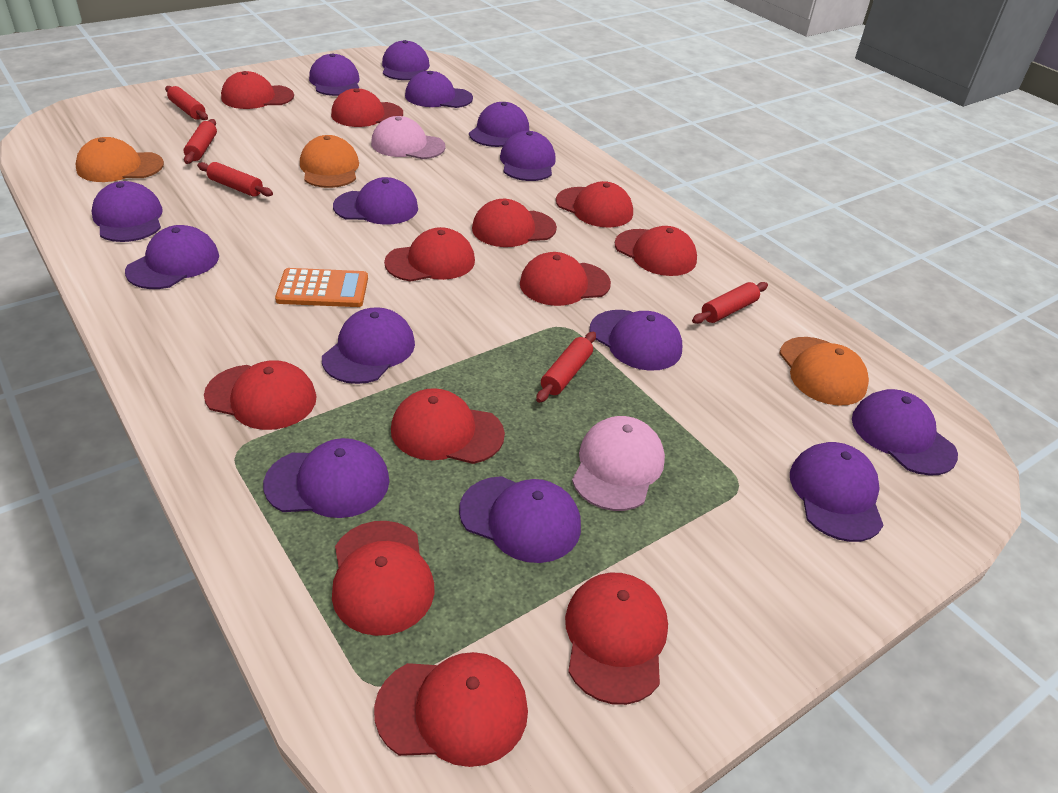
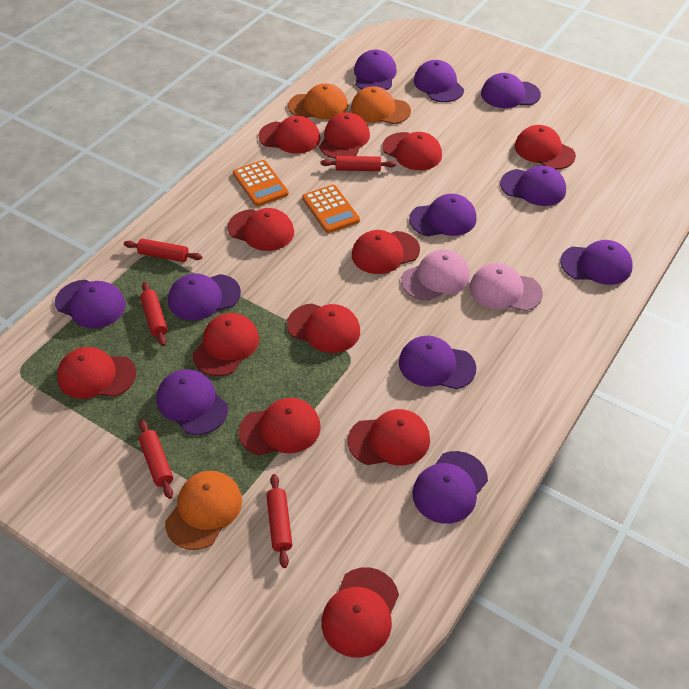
orange calculator: [275,268,368,307] = 1 -> [233,160,289,206] [302,185,360,233] = 2
purple cap: [92,181,163,242] [125,225,219,289] [263,438,389,518] [309,53,360,96] [322,307,415,384] [333,177,418,225] [382,40,430,80] [405,71,473,108] [459,476,581,563] [469,102,529,147] [500,131,556,181] [589,310,682,371] [790,442,883,542] [852,389,958,476] = 14 -> [55,280,126,328] [157,369,228,435] [168,273,241,320] [354,49,397,90] [399,336,476,389] [409,194,477,236] [412,451,488,524] [414,60,464,102] [481,73,541,108] [500,165,566,206] [560,240,633,285] = 11

